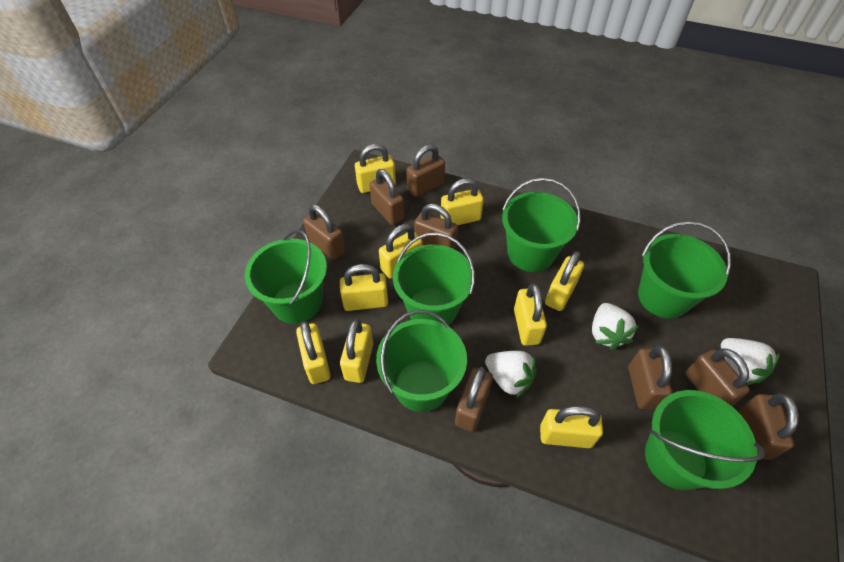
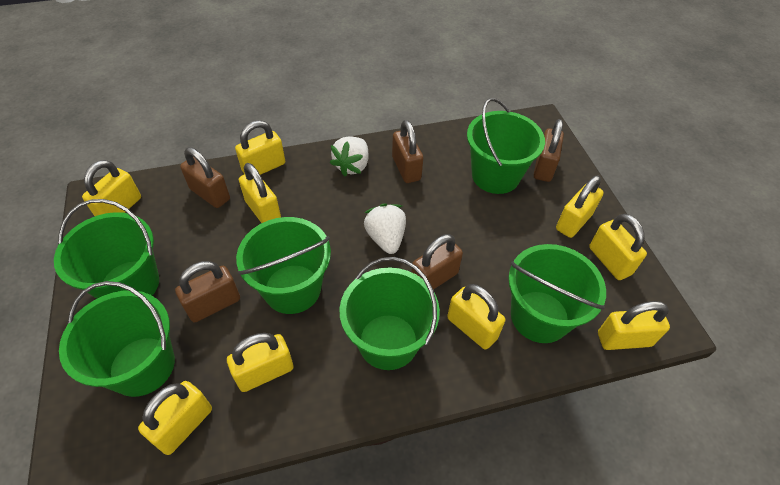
brown padlock: [303,204,346,260] [369,169,404,225] [406,145,445,197] [414,204,458,249] [455,367,493,432] [628,345,672,410] [685,348,750,406] [739,393,799,460] = 8 -> [175,261,240,322] [180,147,230,208] [392,120,423,183] [411,234,463,290] [534,119,564,182] = 5
white strawberry: [485,351,537,398] [592,303,638,350] [721,338,780,385] = 3 -> [330,137,369,176] [364,203,406,254] = 2

